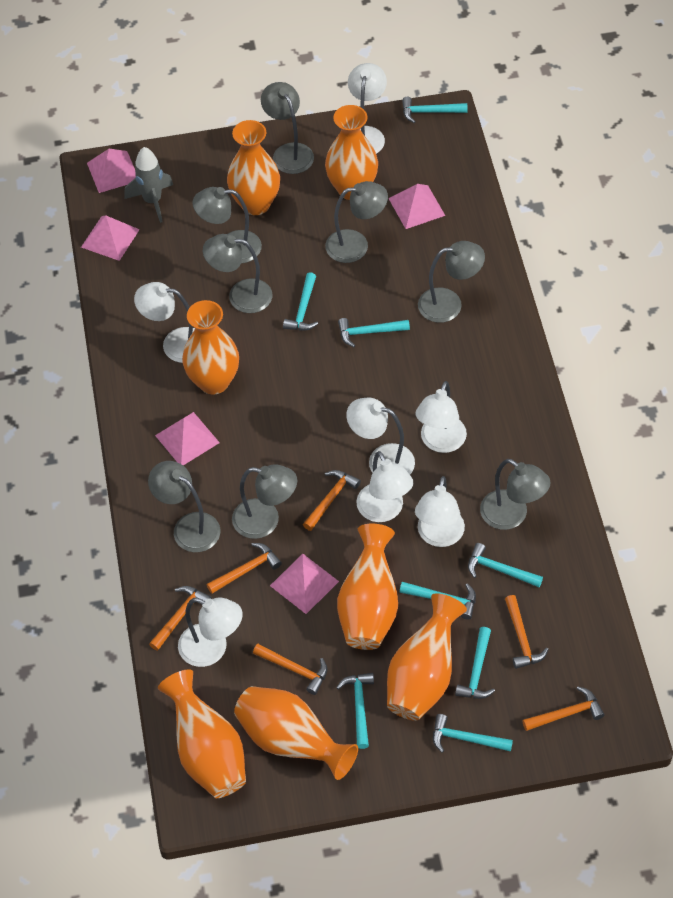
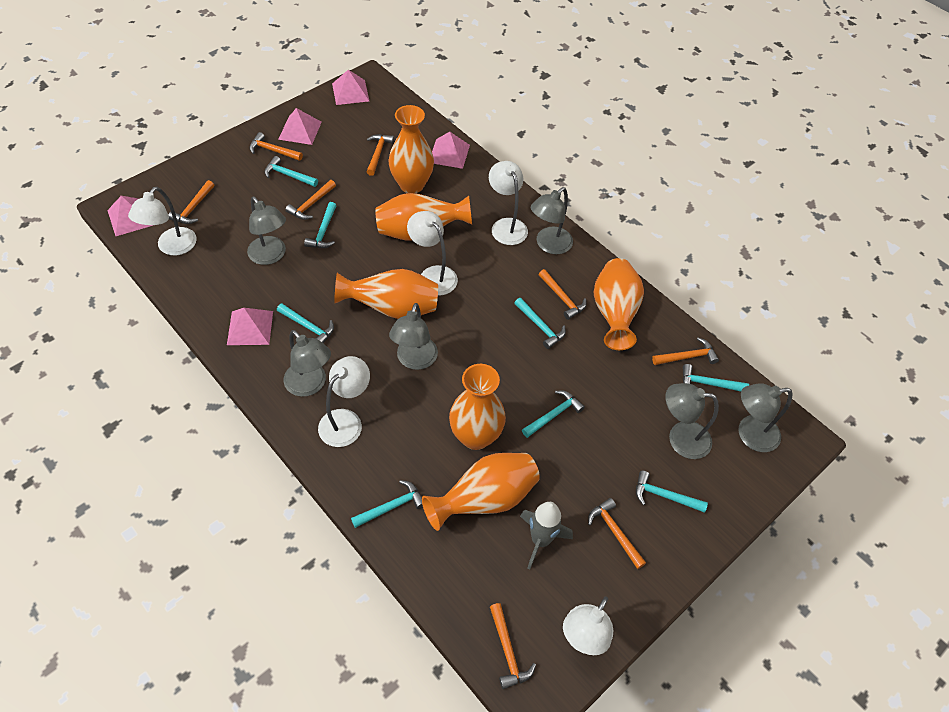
grey lamp: [148,461,220,552] [193,187,262,263] [203,234,272,313] [232,464,297,539] [261,82,314,174] [325,181,388,263] [418,241,485,323] [480,459,551,530] = 8 -> [247,196,286,265] [284,330,331,397] [389,303,438,370] [531,187,573,254] [665,383,719,459] [738,383,792,452] = 6
orange hammer: [149,586,212,651] [207,543,282,594] [253,644,327,695] [303,470,361,531] [505,595,549,669] [522,687,605,731] = 6 -> [169,180,214,224] [249,132,303,161] [285,180,336,220] [367,134,394,176] [490,603,536,689] [538,269,587,320] [588,498,646,569] [652,338,719,365] = 8
orange vase: [158,669,246,798] [182,300,239,395] [227,120,280,215] [234,686,358,780] [325,105,378,200] [337,524,398,650] [387,593,467,721] = 7 -> [334,269,438,319] [375,193,472,240] [388,105,434,193] [422,453,540,531] [449,364,506,450] [594,258,644,350] = 6
white lamp: [134,282,195,363] [178,597,243,667] [346,398,415,474] [348,63,387,154] [357,451,413,522] [415,381,467,453] [415,476,465,547] = 7 -> [128,187,197,256] [318,356,370,447] [407,211,458,295] [489,161,528,245] [563,596,613,655] = 5

